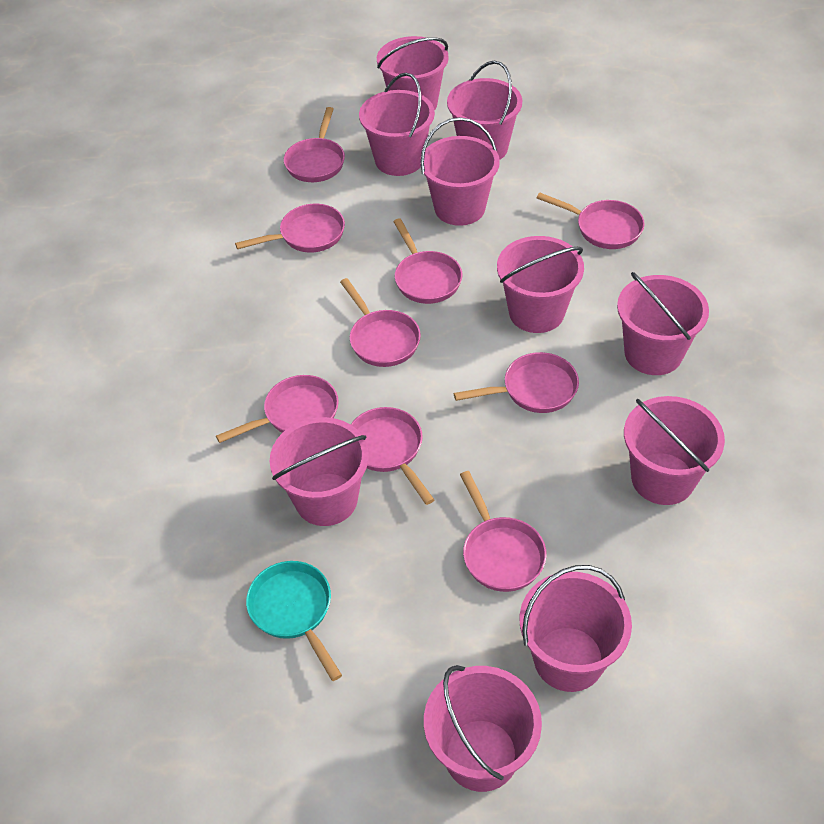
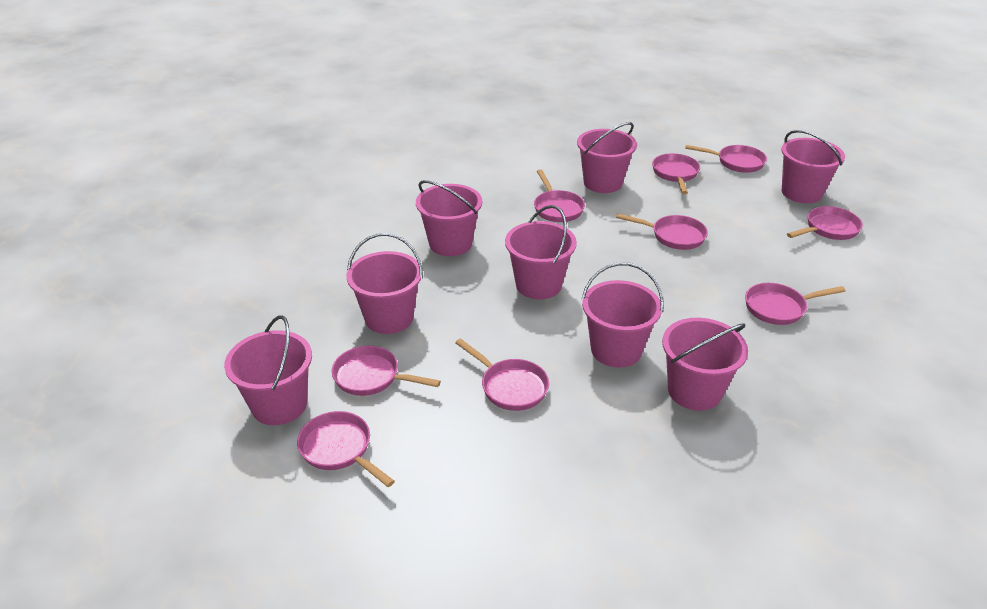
pink bucket: [270,417,369,526] [359,73,435,176] [377,36,449,111] [420,117,500,226] [424,665,542,792] [447,61,522,159] [497,236,584,333] [520,565,632,692] [617,272,709,375] [624,396,725,505] = 10 -> [224,315,312,425] [347,233,423,334] [416,180,482,256] [505,205,577,299] [577,122,637,193] [581,263,664,367] [662,318,748,411] [781,130,845,203] = 8
turquoise pan: [246,561,342,681] = 1 -> none = 0

